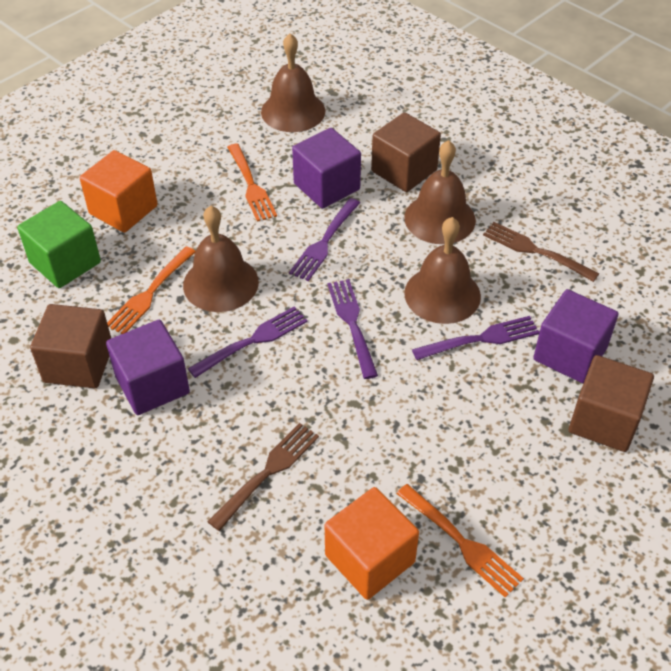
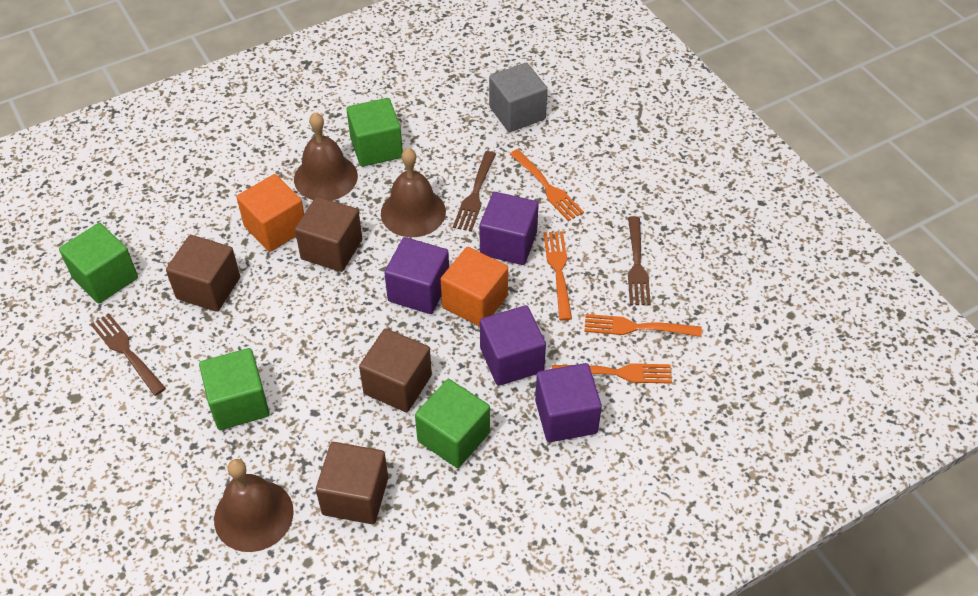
brown bell: [183,206,259,312] [261,33,325,132] [404,140,476,244] [404,217,481,324] = 4 -> [214,459,294,552] [294,112,358,201] [381,148,446,237] = 3
brown cube: [30,304,111,388] [371,112,441,192] [569,355,654,452] = 3 -> [166,235,240,312] [295,197,362,272] [316,442,388,524] [359,328,432,412] = 4
brown fork: [208,423,319,531] [483,222,599,282] = 2 -> [91,313,166,396] [453,151,496,232] [628,216,651,305] = 3
green cube: [17,201,101,288] = 1 -> [59,223,138,304] [199,348,270,430] [346,98,403,167] [415,379,490,468] = 4
grey cube: none = 0 -> [489,63,548,132] = 1
orange fork: [107,246,196,334] [227,144,277,222] [397,484,524,598] = 3 -> [510,149,584,221] [543,231,572,321] [552,363,672,384] [584,314,702,337] = 4
purple cube: [106,320,190,415] [292,128,361,209] [533,289,618,383] = 3 -> [384,237,449,314] [480,192,539,265] [480,305,546,386] [535,363,602,442] = 4
purple fork: [188,306,308,378] [289,198,360,281] [328,279,378,379] [412,316,539,360] = 4 -> none = 0

